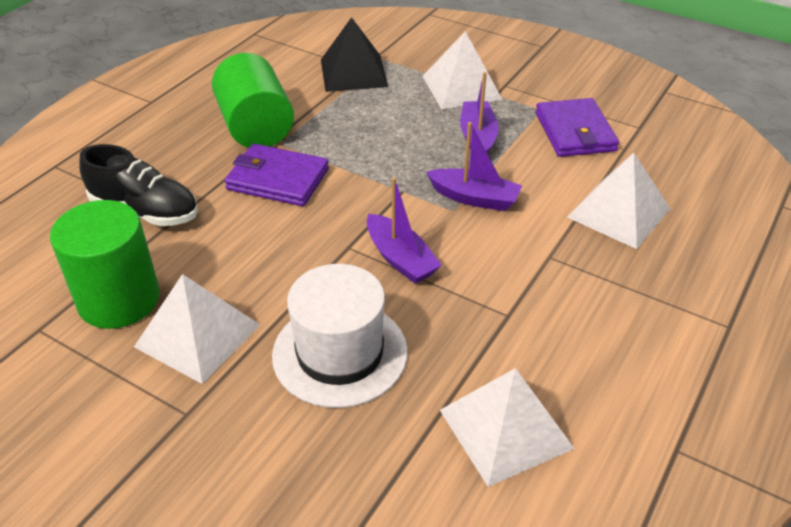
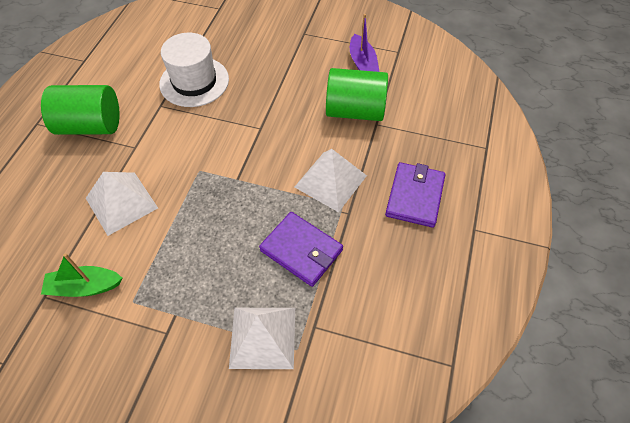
black pyramid: [321,17,388,92] = 1 -> none = 0
black shoe: [79,144,198,226] = 1 -> none = 0
green boat: none = 0 -> [41,253,122,297] = 1
purple boat: [367,177,442,284] [426,122,522,211] [460,72,499,154] = 3 -> [350,14,380,72] = 1
white pyramid: [134,274,260,384] [423,31,503,109] [440,368,575,487] [567,153,671,249] = 4 -> [86,172,158,236] [229,308,295,369] [295,149,367,212] = 3

